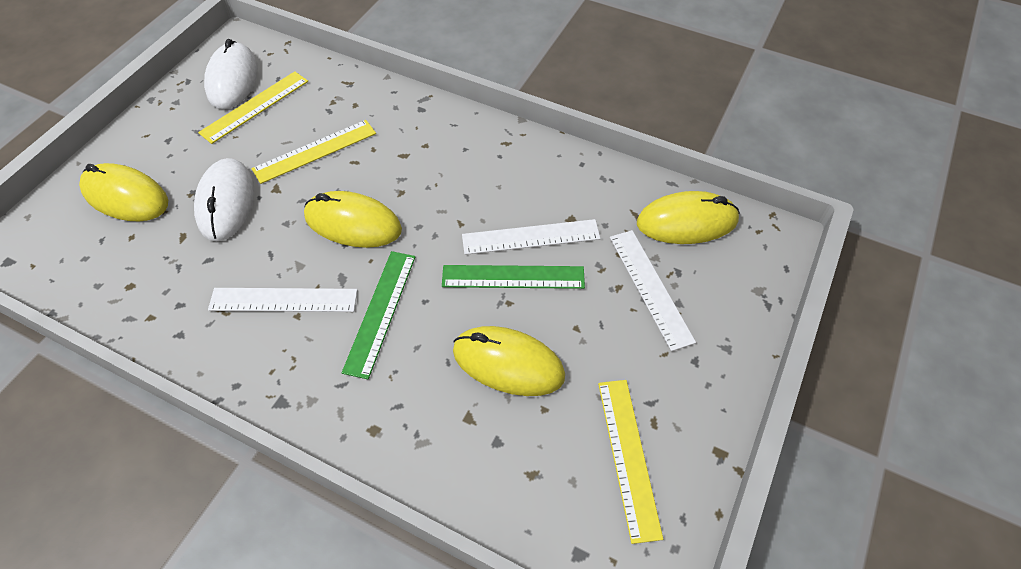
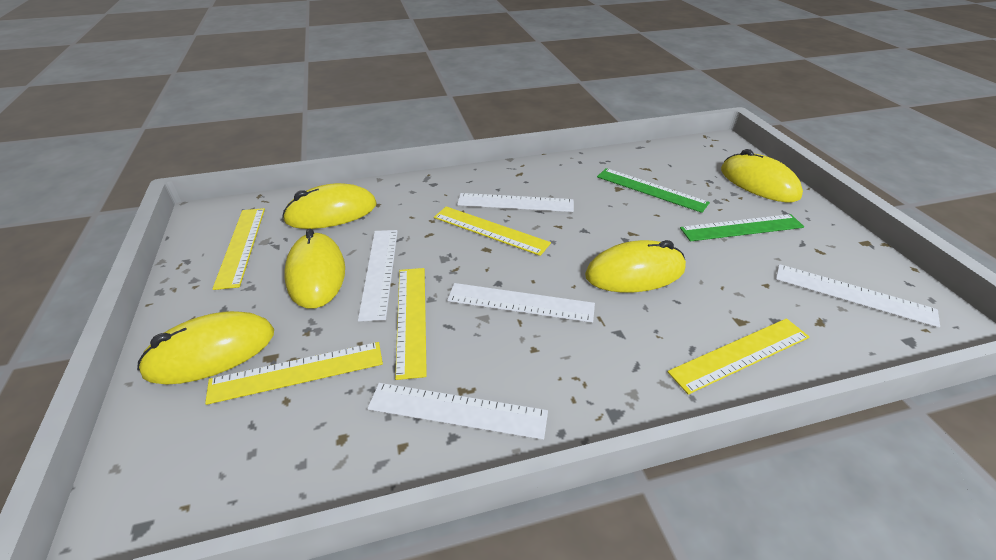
white mouse: [194,158,254,241] [204,39,258,109] = 2 -> none = 0
white ruler: [208,288,357,312] [462,219,601,255] [610,230,696,351] = 3 -> [358,230,398,322] [367,383,548,440] [447,283,595,323] [457,193,574,212] [776,264,940,328] = 5
yellow mouse: [79,163,168,222] [304,191,402,248] [453,326,565,396] [637,191,740,244] = 4 -> [137,311,274,385] [282,183,376,229] [284,229,345,309] [585,240,686,292] [721,149,803,202] = 5
yellow ruler: [198,71,308,144] [252,120,376,184] [598,380,663,544] = 3 -> [205,342,383,405] [212,208,265,290] [395,268,427,380] [434,206,551,256] [668,318,809,395] = 5

